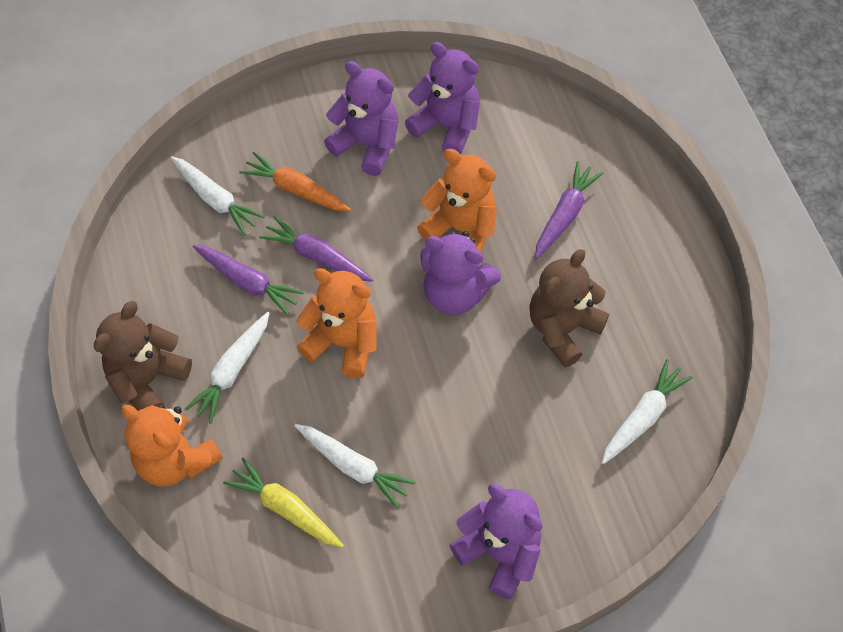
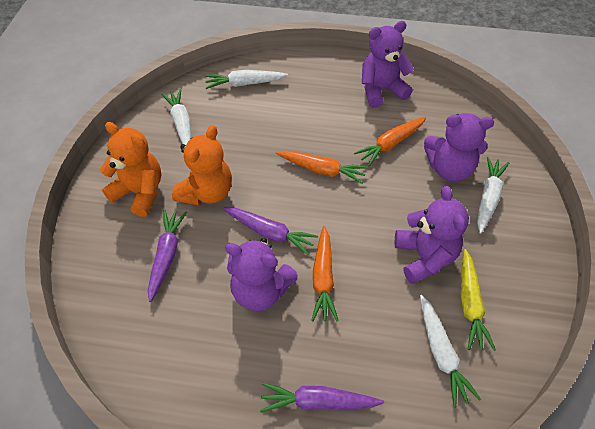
brown teddy bear: [94,301,192,411] [529,249,609,368] = 2 -> none = 0
orange carrot: [239,152,351,211] = 1 -> [276,150,368,184] [311,226,339,321] [354,117,426,166] = 3
orange teddy bear: [122,404,223,487] [296,268,377,378] [417,149,497,252] = 3 -> [100,122,161,217] [172,125,232,206] = 2

